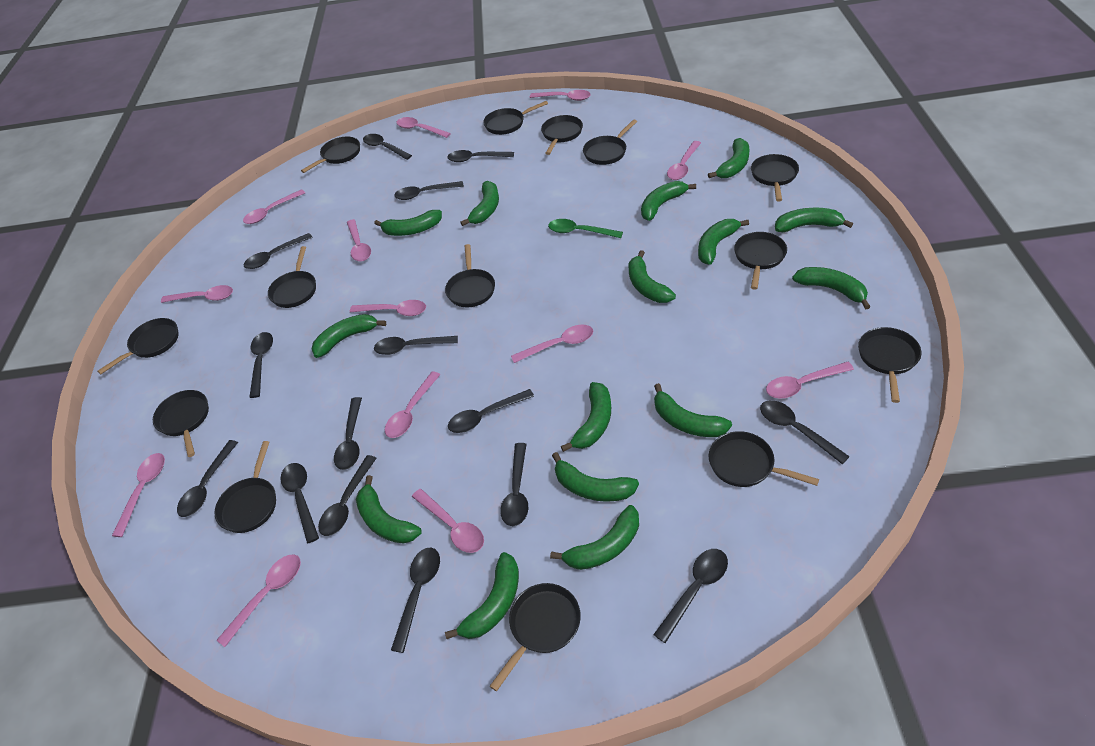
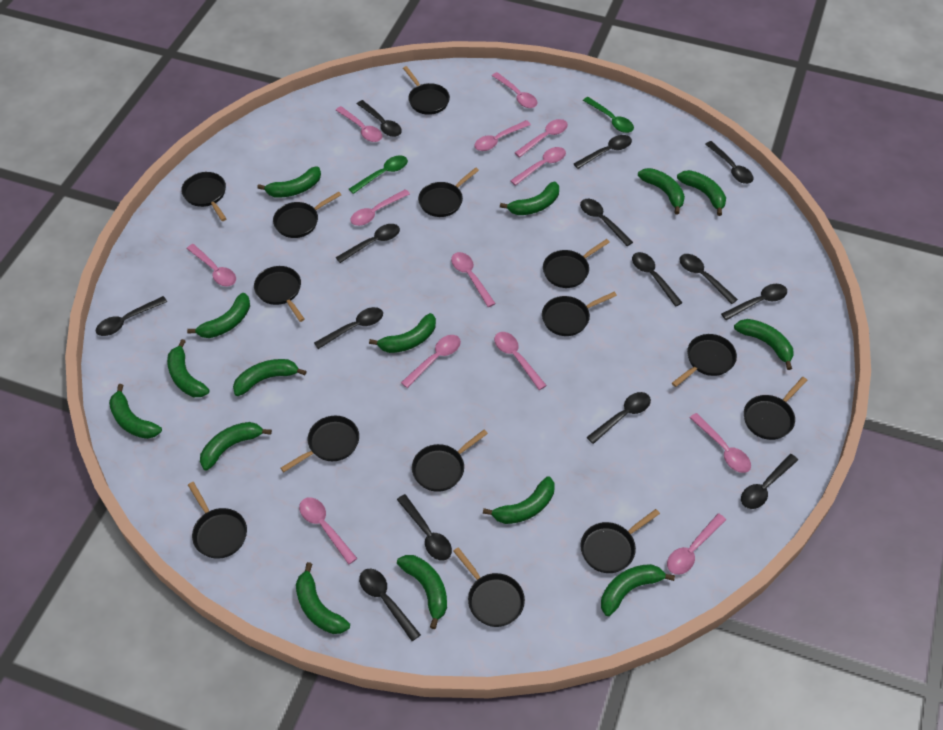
black spoon: [177,440,238,517] [244,233,313,269] [249,332,273,398] [280,463,319,543] [318,455,377,536] [334,397,362,470] [363,134,412,160] [374,336,458,355] [391,548,440,653] [394,181,464,200] [447,150,514,162] [448,389,534,433] [500,443,529,526] [653,549,728,643] [760,400,850,464] = 15 -> [96,296,167,336] [314,307,383,349] [336,224,400,263] [357,100,402,137] [359,569,421,641] [397,494,452,561] [574,135,632,169] [580,199,633,246] [587,392,651,444] [632,252,683,307] [679,254,738,304] [705,141,753,184] [721,284,787,320] [741,454,798,509] = 14
green spoon: [548,219,623,238] = 1 -> [349,155,408,194] [583,97,634,133] = 2

